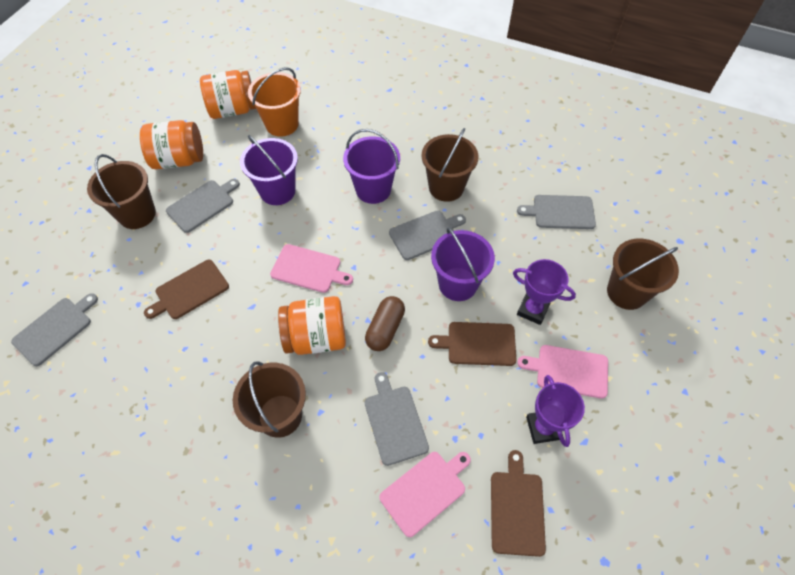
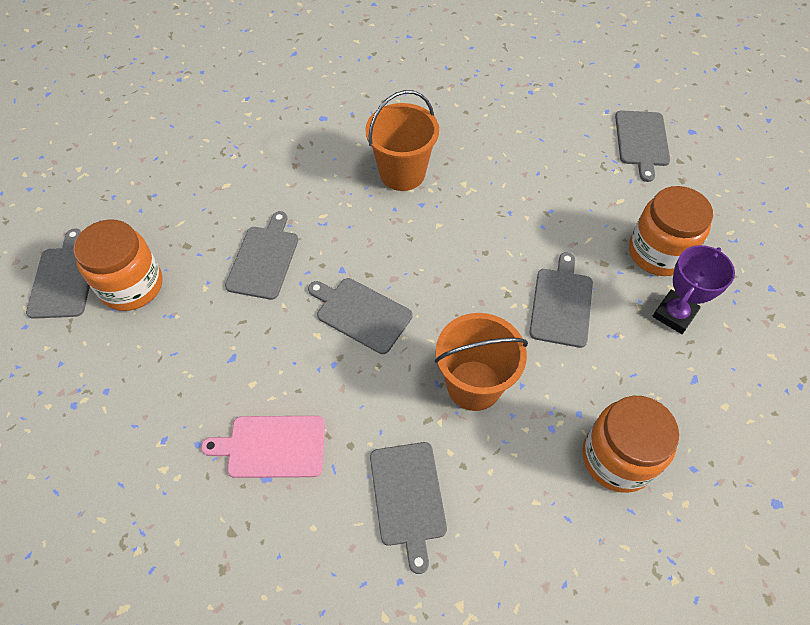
brown bucket: [87,154,156,229] [233,361,306,438] [422,128,479,202] [607,239,679,310] = 4 -> none = 0
brown capsule: [365,296,405,351] = 1 -> none = 0
brown cutting board: [144,260,229,319] [428,322,516,366] [491,450,546,557] = 3 -> none = 0
grey cutting board: [11,293,98,366] [166,179,240,233] [365,372,429,466] [389,210,466,260] [517,195,596,229] = 5 -> [26,228,90,319] [225,211,298,300] [308,278,413,354] [370,442,447,574] [529,252,593,348] [615,110,670,182] = 6
orange bucket: [248,67,301,137] = 1 -> [365,90,439,191] [435,313,528,411] = 2
pink cutting board: [270,244,353,293] [379,452,471,537] [517,345,608,399] = 3 -> [201,416,325,478] = 1
purple bucket: [240,135,298,205] [343,129,400,204] [431,227,495,301] = 3 -> none = 0
purple trophy: [513,259,576,325] [526,375,585,447] = 2 -> [652,245,735,334] = 1

